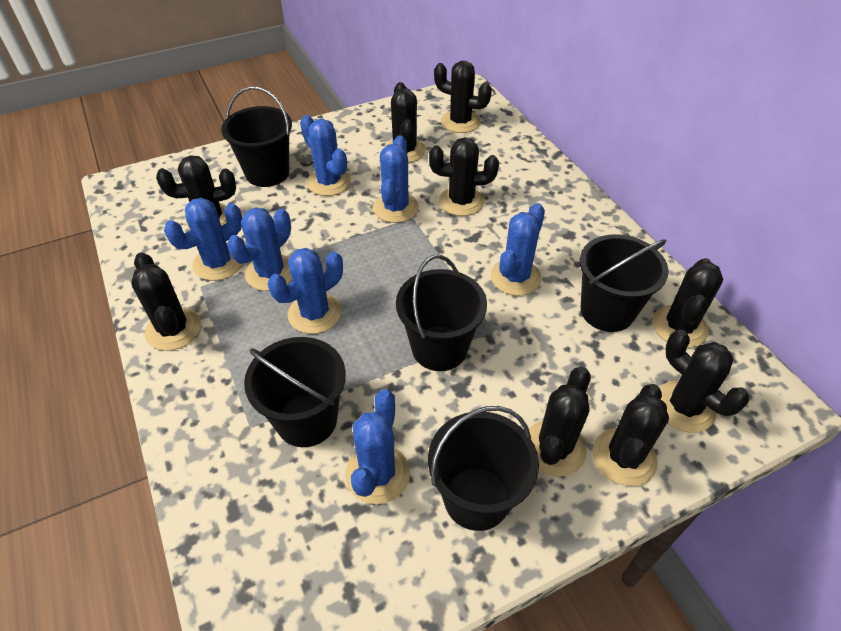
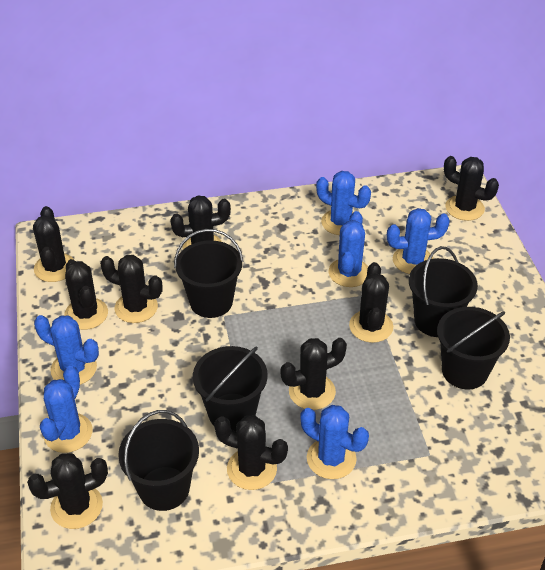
blue cactus: [164,198,242,281] [227,207,292,291] [268,248,343,334] [300,115,351,196] [345,389,410,504] [373,135,419,223] [491,203,545,296] = 7 -> [34,315,99,385] [40,366,92,453] [300,405,369,479] [316,171,371,235] [328,211,368,287] [387,208,450,274] = 6

